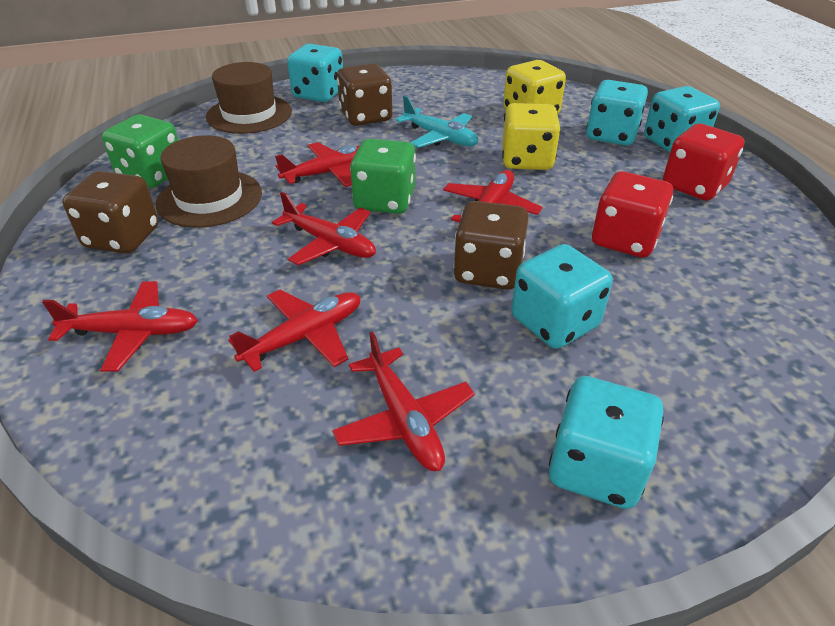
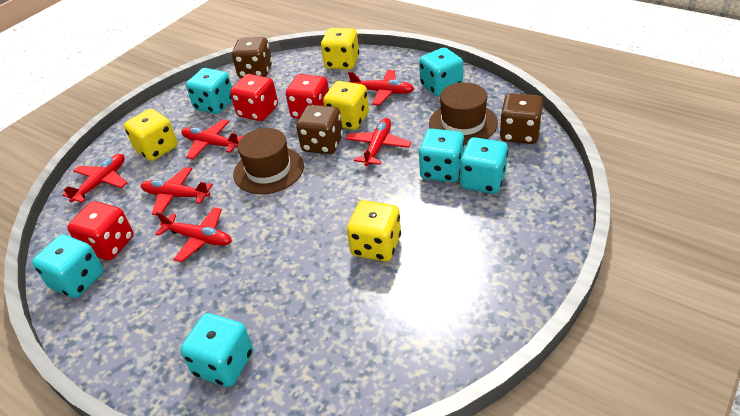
green dice: [102,114,179,188] [350,138,416,214] = 2 -> none = 0
red dice: [592,171,673,258] [663,123,744,201] = 2 -> [67,201,134,260] [230,74,278,121] [286,74,329,119] = 3
turquoise dice: [287,44,343,102] [511,244,613,349] [549,376,664,509] [586,80,648,146] [644,86,720,152] = 5 -> [32,234,104,298] [180,313,253,387] [186,68,232,114] [419,48,463,96] [419,129,465,182] [460,137,508,194] = 6
turquoise plane: [395,96,478,148] = 1 -> none = 0
yellow dice: [502,103,561,170] [503,60,566,114] = 2 -> [124,109,178,161] [321,28,359,69] [323,81,369,130] [347,200,401,262] = 4

